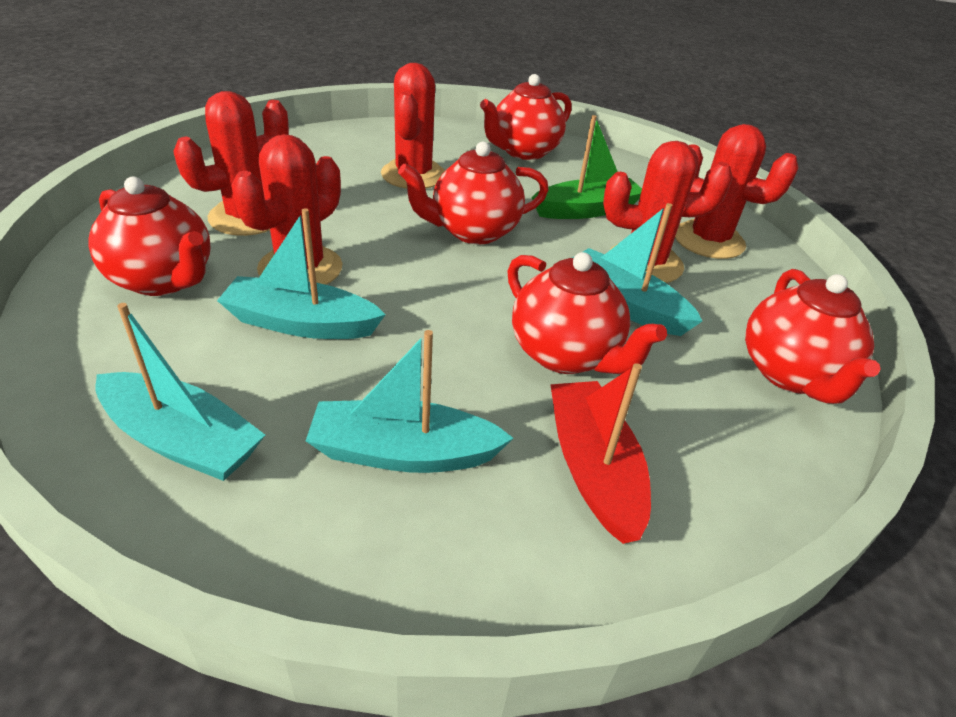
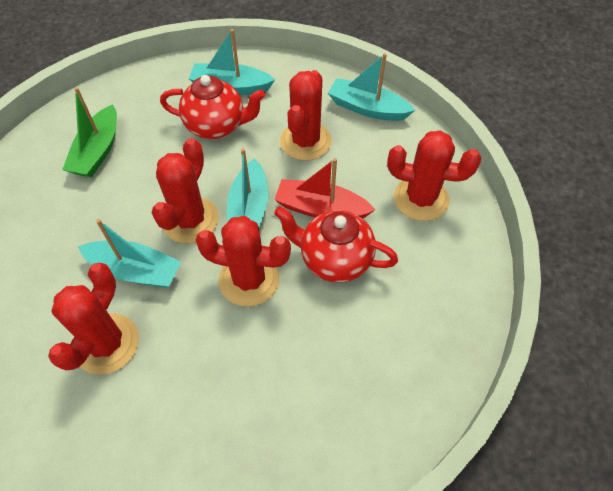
red teapot: [88,177,211,296] [398,141,549,245] [480,74,572,160] [507,252,667,374] [745,269,880,404] = 5 -> [160,75,266,139] [274,206,398,282] = 2

